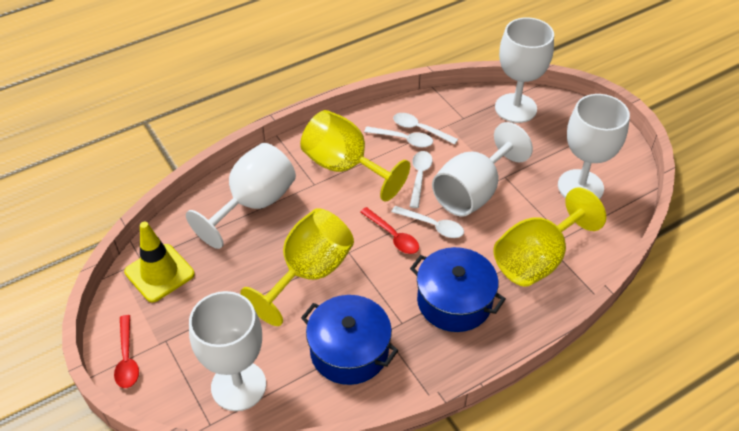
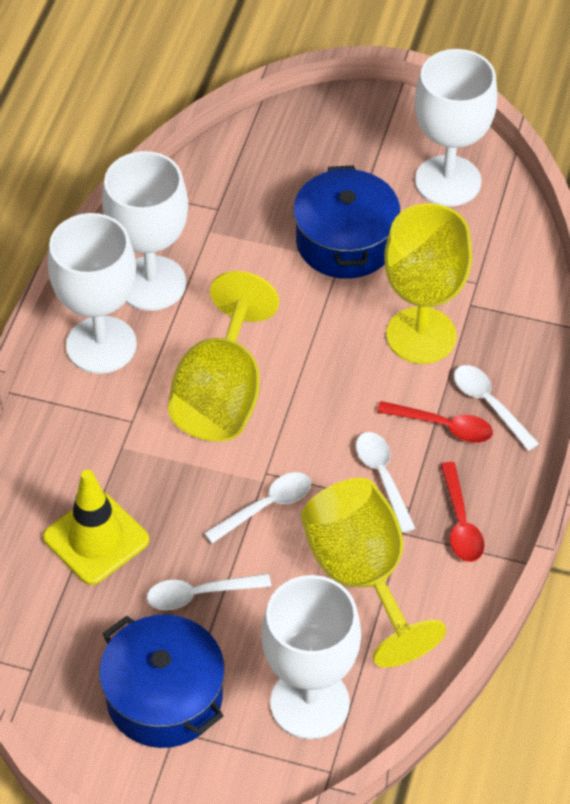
white goblet: [186,143,296,249] [189,291,266,411] [432,122,533,217] [495,17,554,123] [558,94,630,199] = 5 -> [48,213,137,374] [102,151,188,311] [262,575,361,739] [415,49,498,206] = 4

